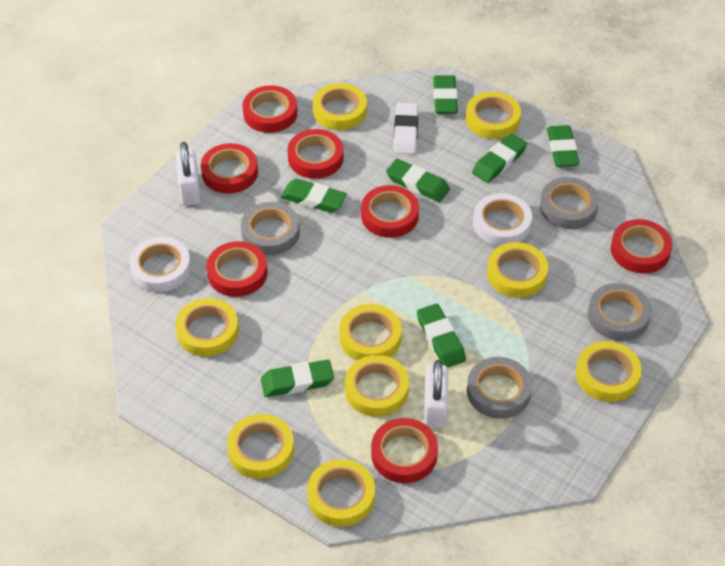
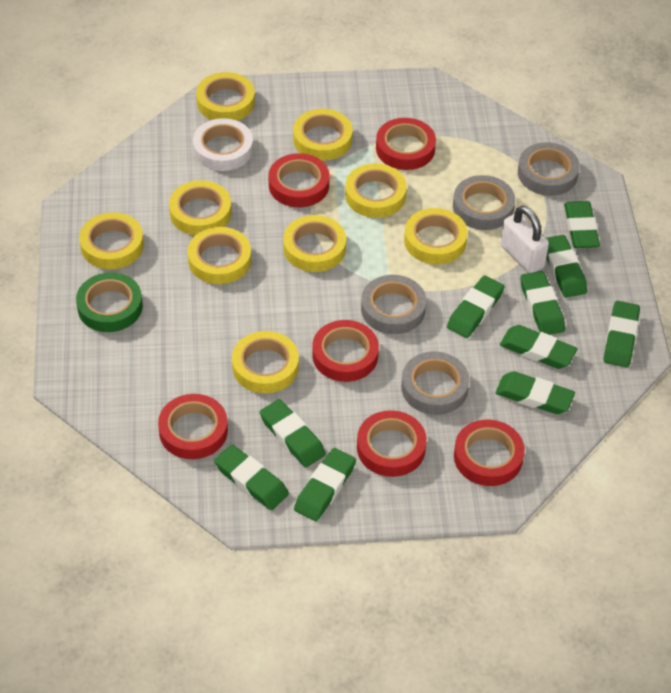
green eraser: [261,359,334,397] [281,179,347,213] [386,159,450,202] [417,304,466,368] [433,75,458,114] [472,133,527,183] [547,125,579,167] = 7 -> [214,445,289,510] [260,399,326,467] [294,448,356,521] [447,275,504,338] [496,371,575,414] [500,325,577,369] [520,271,565,335] [546,235,587,298] [564,201,600,248] [604,301,640,367] = 10
green tape: none = 0 -> [76,272,143,332] = 1
red tape: [201,143,258,194] [207,241,267,297] [243,85,297,133] [288,129,344,179] [361,185,419,238] [371,418,438,483] [611,219,672,274] = 7 -> [158,394,228,459] [269,153,329,207] [312,320,379,382] [357,410,427,477] [376,118,436,170] [454,420,525,486] = 6
white eraser: [394,103,418,154] = 1 -> none = 0
white padlock: [176,142,201,206] [424,360,448,428] = 2 -> [501,206,549,273] = 1
white tape: [129,237,191,292] [473,193,532,246] = 2 -> [193,118,253,171] = 1

